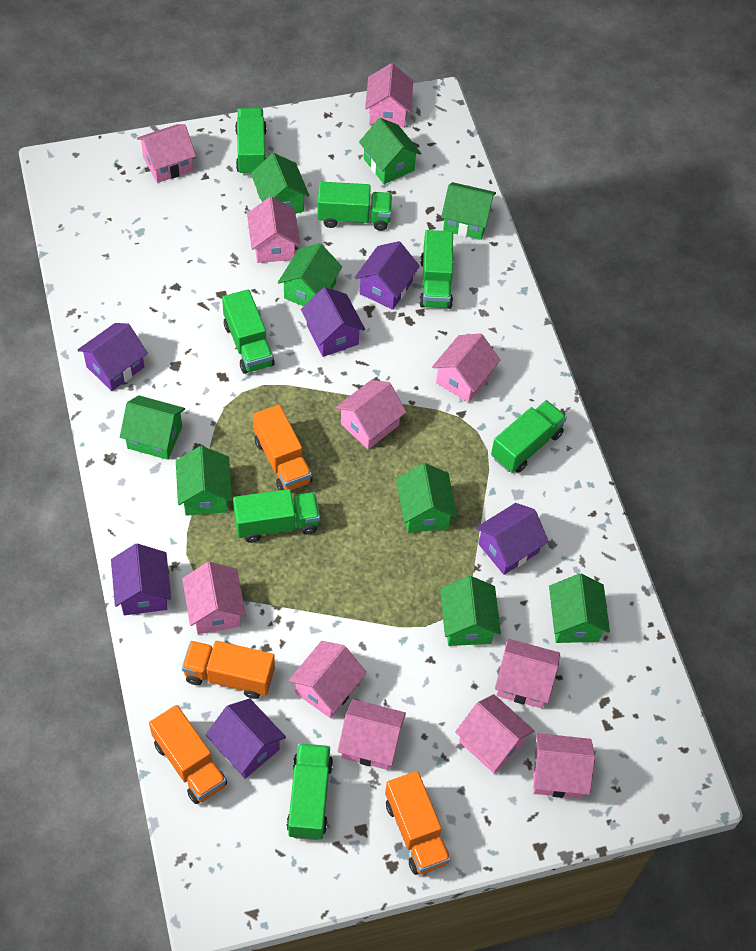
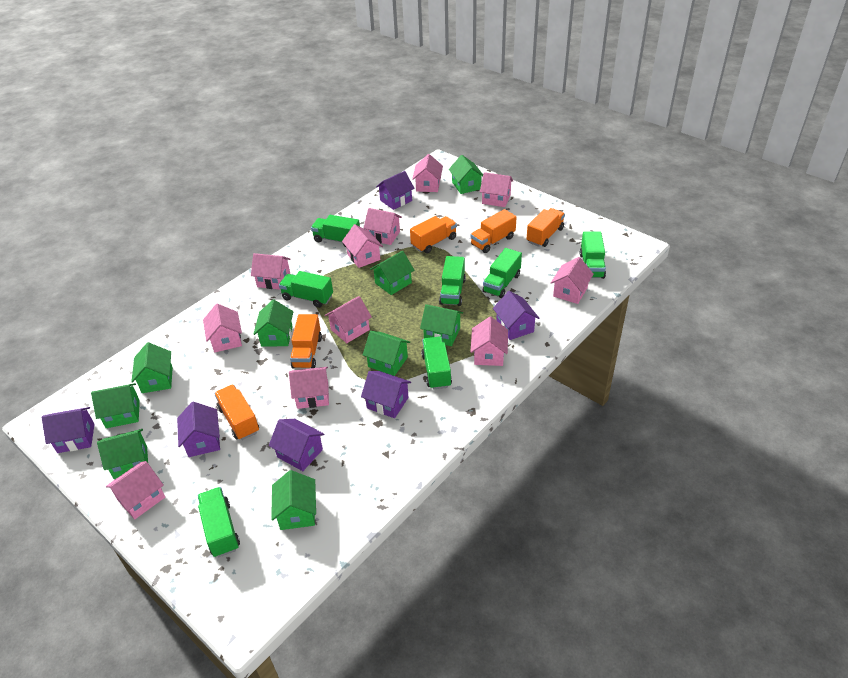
orange truck: [149,705,227,804] [182,641,275,699] [253,404,312,490] [385,771,451,875] = 4 -> [214,385,259,440] [290,314,322,369] [410,216,457,253] [470,209,516,253] [527,208,565,247] = 5

